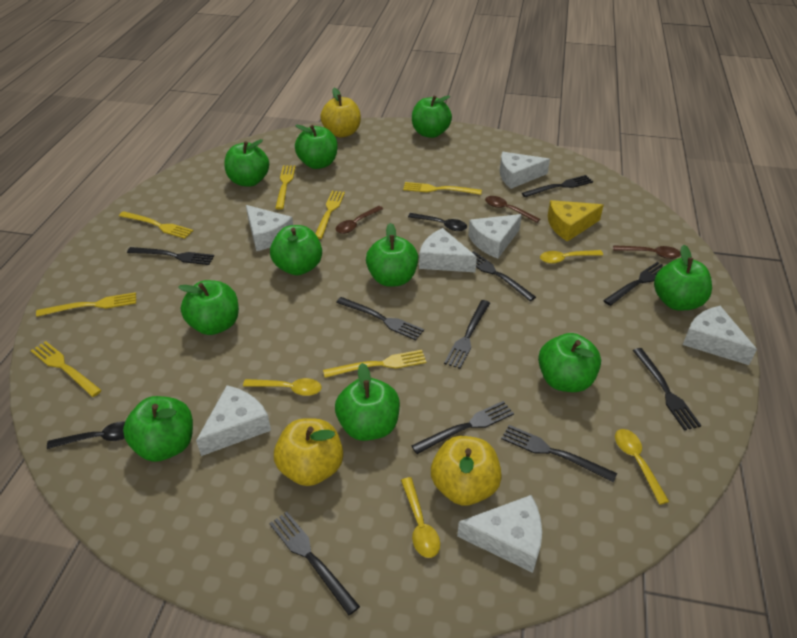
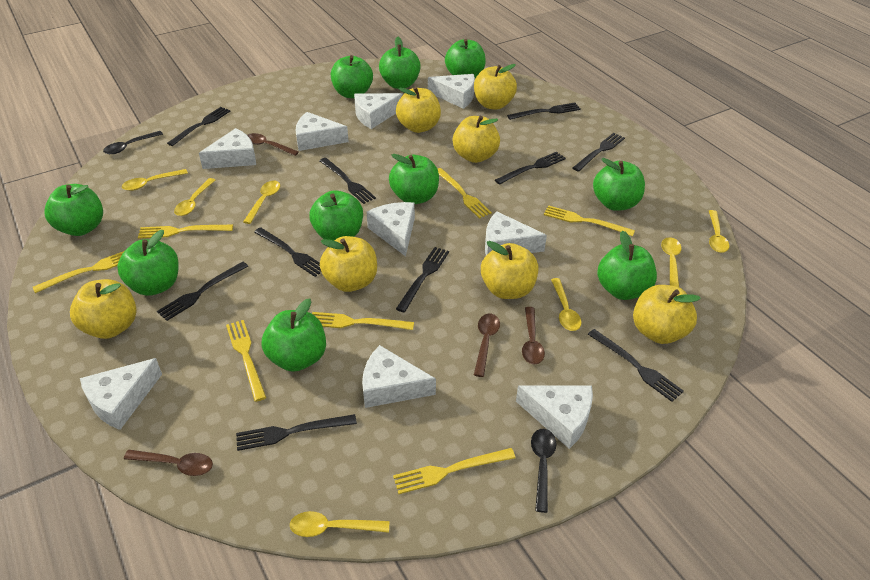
brown spoon: [336,206,383,234] [485,196,540,223] [613,245,681,259] = 3 -> [124,450,213,476] [247,133,299,156] [474,314,500,377] [522,307,545,364] = 4
white cheese: [196,385,271,456] [246,205,293,251] [419,228,477,272] [457,495,542,573] [468,214,522,258] [500,152,550,189] [683,306,757,365] = 7 -> [80,358,162,430] [199,128,256,169] [295,112,349,151] [354,93,403,129] [362,345,436,408] [367,202,415,256] [428,74,475,109] [485,212,547,255] [516,385,593,449] = 9
yellow apple: [274,418,343,486] [320,88,361,137] [431,436,502,505] = 3 -> [70,279,136,339] [320,236,377,292] [396,87,441,133] [453,116,500,163] [474,64,517,110] [481,241,538,299] [633,285,701,344] = 7
yellow cheese: [548,200,604,242] = 1 -> none = 0
yellow spoon: [243,378,322,396] [401,477,440,558] [540,250,603,264] [615,429,669,505] = 4 -> [122,169,188,191] [174,178,215,216] [243,181,280,224] [290,511,389,537] [551,278,582,331] [661,237,681,287] [709,210,729,253] = 7

